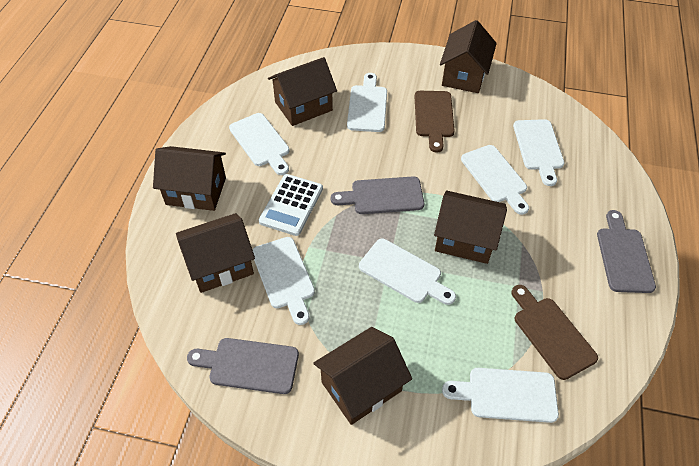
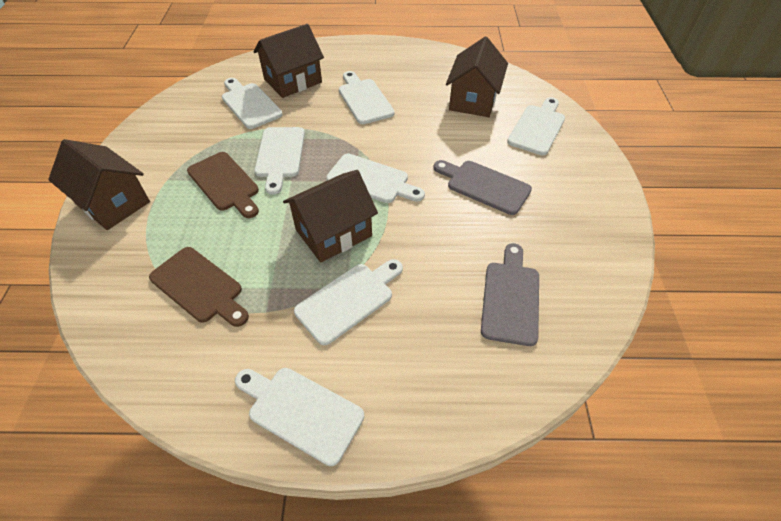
brown house: [153,146,226,211] [176,213,255,293] [268,57,337,126] [313,327,412,425] [434,191,507,264] [440,20,497,93] = 6 -> [48,139,150,230] [253,24,324,98] [283,170,378,263] [446,37,508,117] = 4
grey cutting board: [187,338,299,394] [331,176,424,214] [597,210,656,293] = 3 -> [434,160,532,215] [481,243,539,346] = 2
white calculator: [259,174,323,236] = 1 -> none = 0

